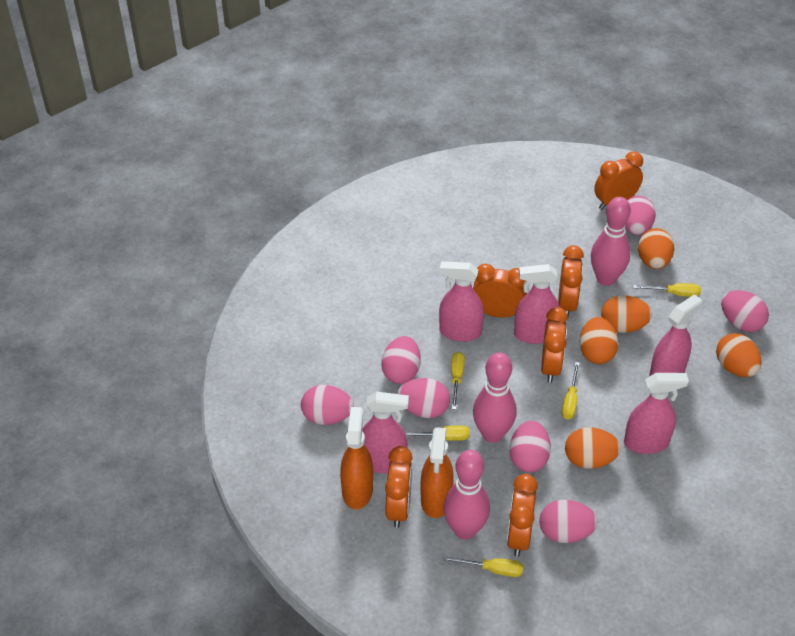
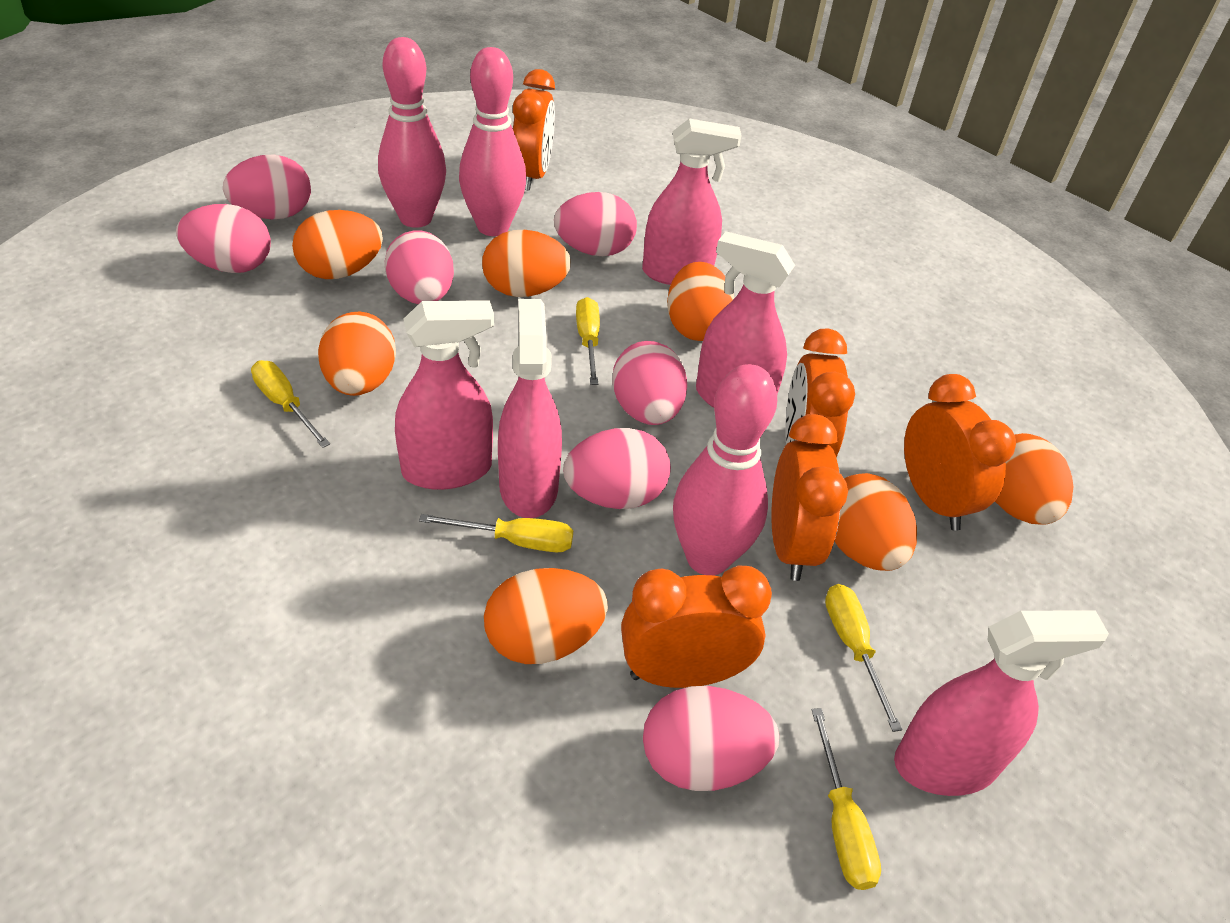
orange clock: [385,446,412,528] [473,264,527,318] [507,474,538,557] [541,307,568,383] [558,245,584,316] [594,152,643,210] = 6 -> [513,69,555,191] [621,566,772,688] [771,414,848,581] [785,328,855,457] [904,374,1016,531] = 5
orange egg: [565,427,621,469] [580,317,618,364] [601,295,652,333] [638,228,674,269] [716,333,762,377] = 5 -> [292,210,383,279] [318,311,396,396] [482,230,571,297] [484,568,608,664] [667,262,734,341] [834,473,917,571] [995,433,1073,525] = 7
orange spray bottle: [340,407,373,509] [420,427,454,518] = 2 -> none = 0

